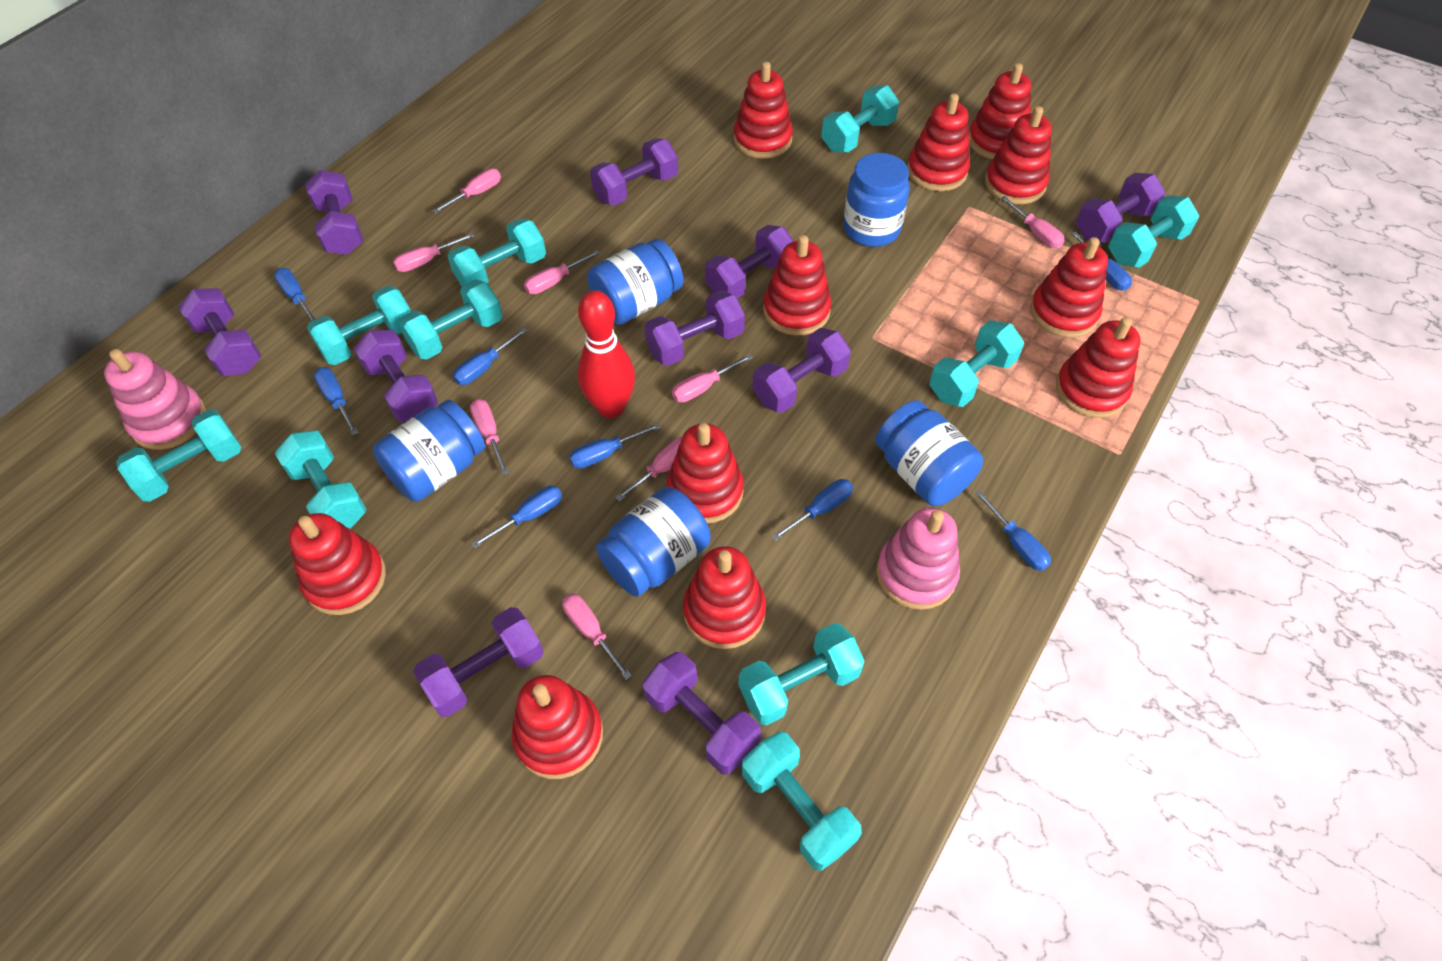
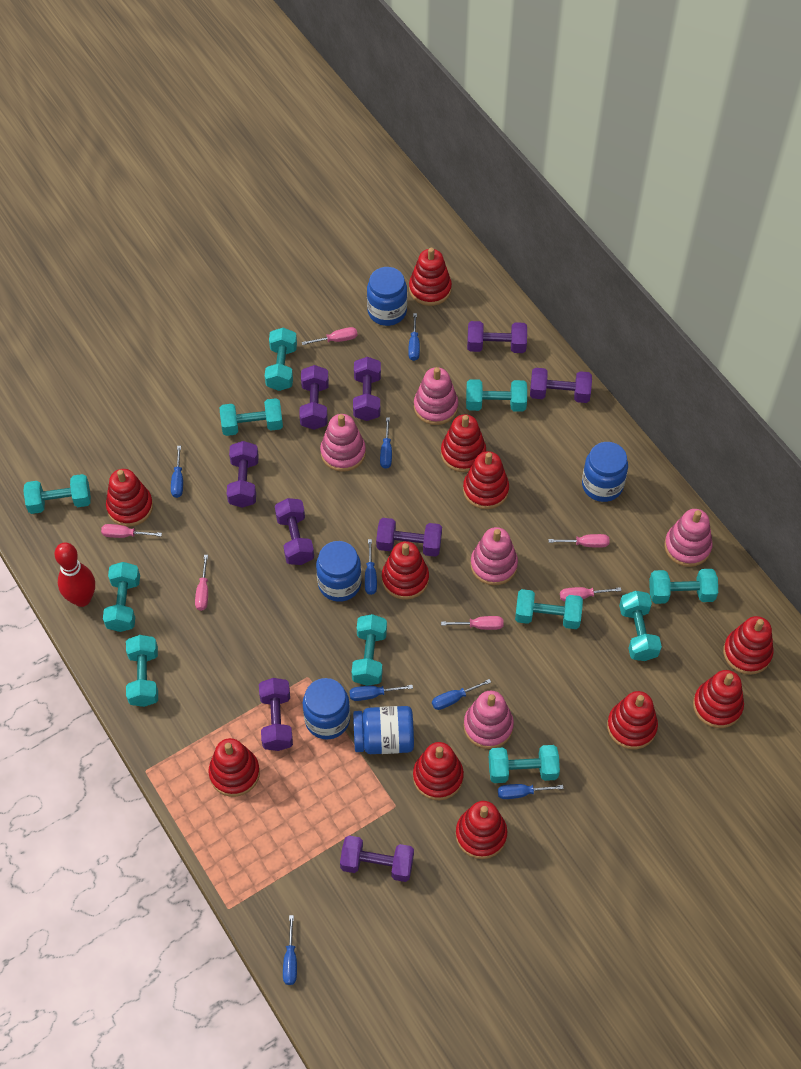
pink screwdriver: [393,233,474,272] [432,169,501,214] [470,399,509,475] [524,250,600,294] [562,594,632,680] [615,437,682,502] [672,354,752,403] [1000,196,1065,248] = 8 -> [101,524,162,538] [195,555,208,611] [302,327,357,345] [441,616,504,630] [548,534,609,548] [560,587,621,602] = 6
pink stacking toy: [104,349,206,450] [876,508,960,610] = 2 -> [320,414,366,472] [414,367,458,425] [464,691,514,749] [470,527,518,586] [664,509,713,567] = 5
purple dumbbell: [178,288,262,376] [305,170,363,255] [354,330,438,422] [413,607,544,717] [590,138,678,206] [642,652,761,775] [644,290,745,366] [705,225,794,298] [753,328,851,413] [1076,173,1165,243] = 10 -> [227,441,259,508] [259,678,293,751] [275,498,314,565] [299,365,329,430] [340,836,414,882] [353,357,381,421] [376,518,442,557] [467,321,527,353] [530,368,592,403] = 9
turquoise dumbbell: [116,409,242,502] [275,431,366,529] [307,286,411,365] [398,279,503,360] [447,218,546,287] [739,623,865,725] [742,731,862,871] [821,85,899,152] [929,320,1024,407] [1108,195,1199,268] = 10 -> [23,474,91,514] [103,562,140,632] [126,635,158,707] [220,398,283,436] [265,328,297,391] [352,614,387,686] [466,379,527,412] [489,745,560,783] [515,589,583,629] [619,591,662,661] [649,569,718,604] = 11

